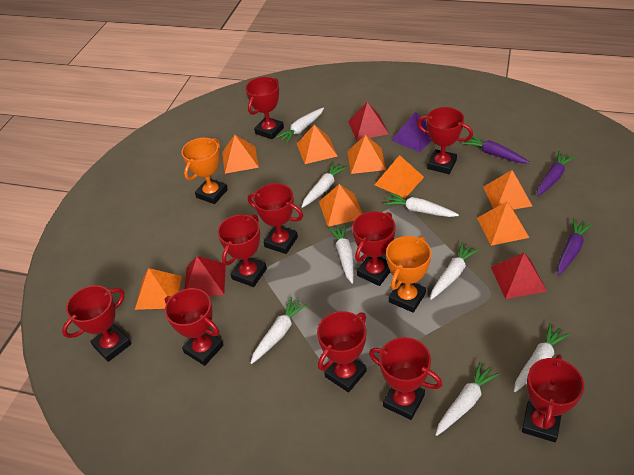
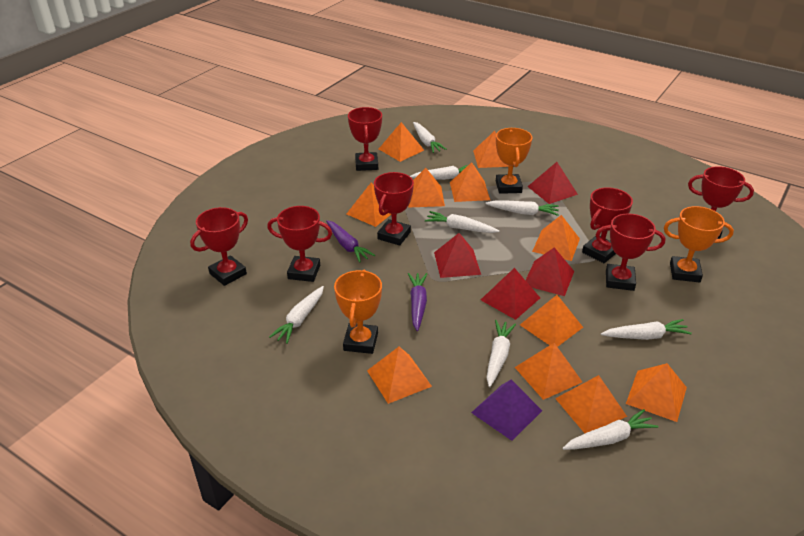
orange pyramid: [135,268,182,310] [222,135,259,174] [297,125,338,164] [319,184,363,227] [347,135,386,174] [375,155,424,198] [477,201,529,246] [483,170,532,209] = 8 -> [347,182,391,227] [367,347,432,404] [379,122,424,162] [408,168,445,208] [450,162,490,202] [473,131,508,168] [515,343,582,400] [520,295,583,347] [532,215,580,261] [555,375,627,433] [626,363,687,422] = 11
orange trophy: [181,138,228,204] [386,236,431,313] = 2 -> [334,270,382,354] [496,128,532,194] [664,206,734,282] = 3
purple carrot: [462,136,530,163] [537,151,575,197] [557,218,592,276] = 3 -> [326,220,375,263] [408,273,427,331] = 2
red pyramid: [184,256,226,296] [348,102,389,141] [491,253,547,299] = 3 -> [434,233,481,278] [481,268,540,320] [526,247,574,296] [527,162,578,204] = 4
red trophy: [62,285,131,362] [165,288,223,366] [218,214,267,287] [245,77,284,139] [248,183,303,254] [317,311,367,392] [352,211,396,286] [369,337,442,420] [417,107,473,174] [522,354,584,442] = 10 -> [190,207,248,286] [267,206,332,282] [348,107,382,171] [374,172,414,246] [582,187,633,263] [596,213,665,291] [688,166,754,239] = 7

